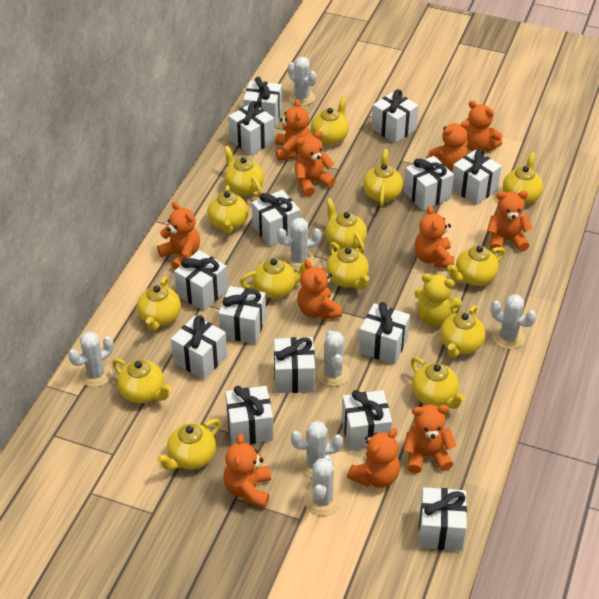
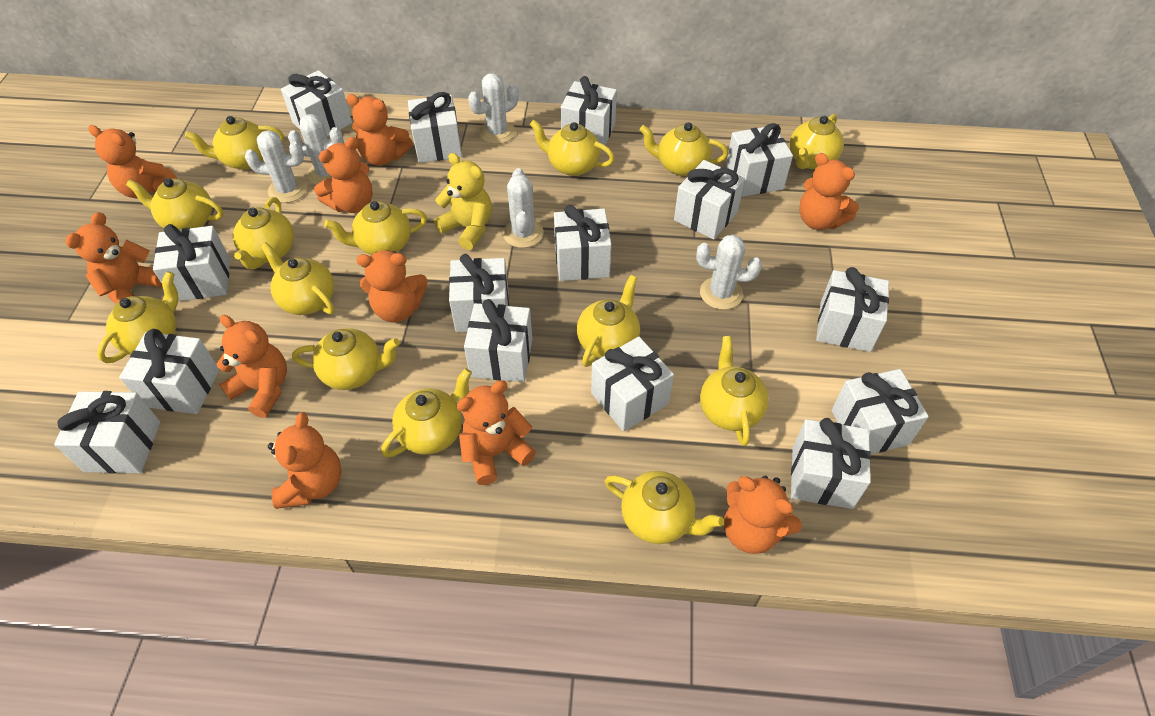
orange teddy bear: [157,201,200,270] [224,434,271,508] [275,99,311,161] [295,131,336,196] [297,260,342,320] [347,428,400,488] [403,405,457,473] [415,206,455,268] [426,120,469,172] [466,100,502,152] [487,191,533,253] = 11 -> [66,212,162,304] [88,125,177,198] [216,315,287,418] [268,412,342,509] [314,137,373,213] [346,94,413,166] [356,250,428,322] [457,380,536,485] [724,476,802,554] [799,153,859,230] = 10
white cactus: [68,331,114,387] [277,218,321,271] [288,57,317,106] [291,421,343,478] [305,455,341,516] [317,330,350,386] [491,294,536,349] = 7 -> [245,130,307,203] [288,114,344,185] [468,73,519,144] [503,168,544,248] [696,234,762,310] = 5
white gift: [171,315,227,380] [174,250,228,311] [218,286,266,344] [225,386,273,445] [228,101,275,155] [243,77,282,127] [252,190,300,246] [274,337,315,393] [342,390,392,451] [359,302,410,364] [372,89,419,143] [404,156,454,211] [419,487,467,551] [452,149,502,205] = 14 -> [54,391,160,473] [119,329,220,414] [153,224,230,301] [281,70,352,137] [408,92,462,163] [449,254,509,332] [464,299,532,382] [554,205,611,281] [561,76,617,150] [591,337,674,431] [674,160,745,240] [726,123,793,197] [791,418,871,509] [816,267,889,352] [832,369,929,454] = 15

